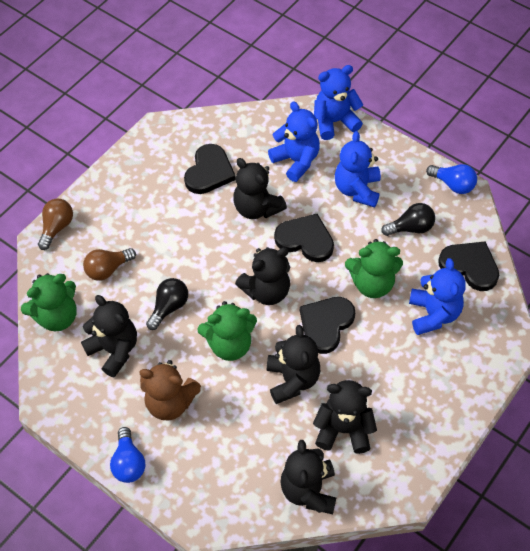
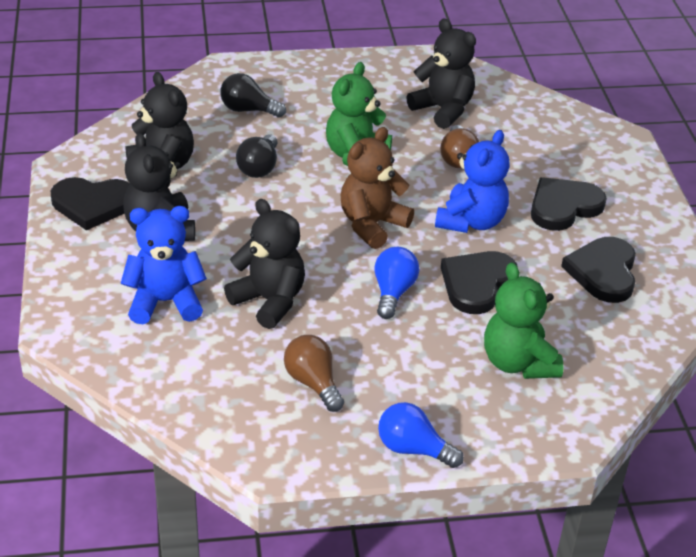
black teddy bear: [81,295,137,378] [233,158,287,219] [235,247,290,305] [267,325,320,404] [280,440,336,514] [313,380,377,454] = 6 -> [123,133,195,241] [125,72,194,179] [224,199,305,329] [406,19,476,129] = 4
blue teddy bear: [268,102,320,182] [314,65,363,140] [335,131,381,208] [409,258,466,335] = 4 -> [121,206,207,324] [435,130,510,233] = 2
green teddy bear: [21,273,77,332] [197,301,257,361] [345,239,403,298] = 3 -> [326,62,392,166] [484,262,564,379] = 2

